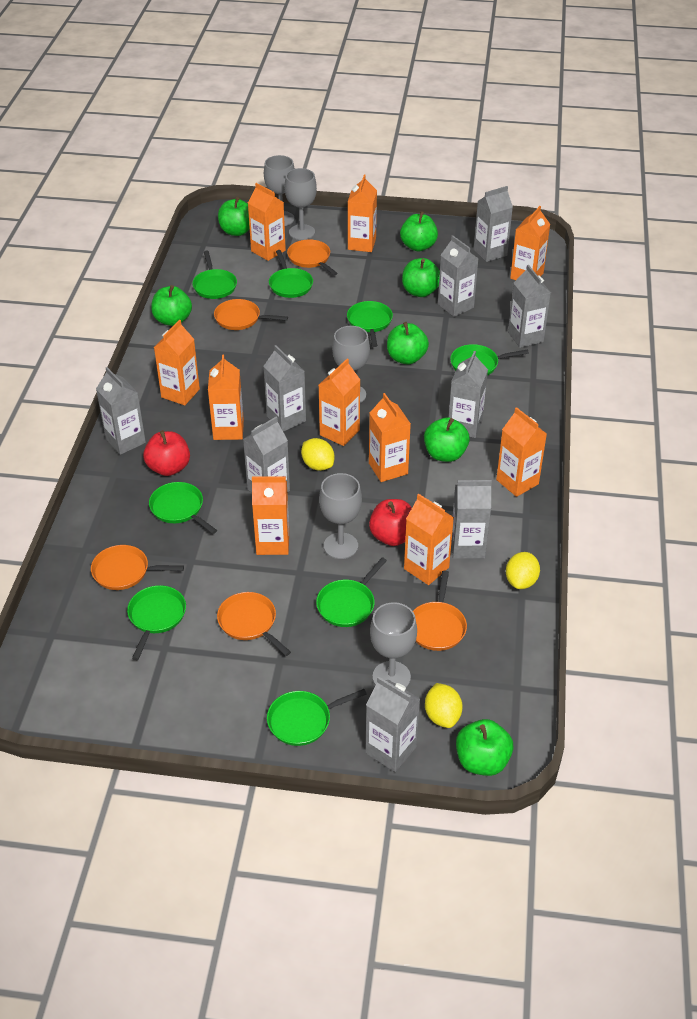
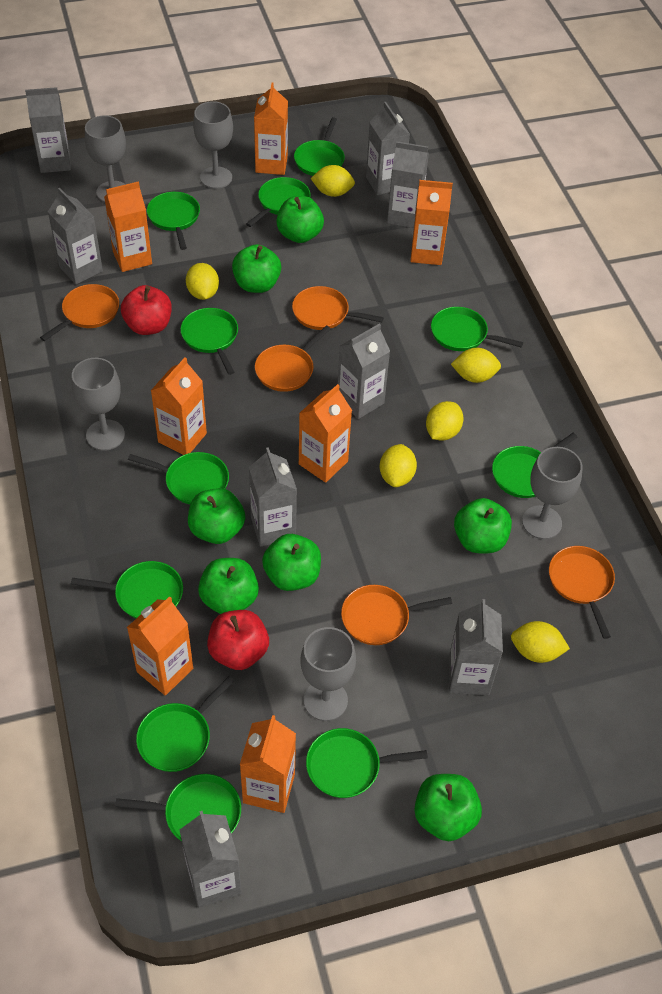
green pan: [127,585,186,660] [149,482,217,534] [192,251,237,299] [267,689,367,746] [269,250,313,298] [316,557,387,627] [347,301,393,347] [450,344,529,376] = 8 -> [71,561,183,618] [115,774,241,841] [128,452,229,504] [136,676,234,772] [147,192,200,250] [181,308,238,375] [246,177,311,227] [294,117,345,176] [306,728,428,798] [431,307,523,351] [492,433,577,498] = 11
grey carton: [96,367,146,455] [243,417,290,493] [263,345,306,432] [365,676,420,772] [438,235,479,317] [449,351,488,438] [451,480,492,559] [474,186,513,262] [508,265,551,348] = 9 -> [25,87,71,173] [48,188,103,284] [180,811,242,908] [249,447,297,547] [338,323,390,419] [366,102,410,195] [387,141,429,228] [448,599,503,695] = 8
orange carton: [154,320,200,406] [208,355,244,440] [248,183,286,261] [252,476,289,555] [319,359,360,446] [348,174,377,252] [369,393,411,482] [404,494,454,585] [496,407,547,497] [510,206,551,280] = 10 -> [104,181,152,272] [127,596,193,696] [151,357,207,455] [240,715,296,813] [254,83,288,175] [299,384,352,483] [411,180,453,265] = 7
yellow lemon: [301,438,335,471] [425,683,463,728] [506,552,540,589] = 3 -> [186,263,219,300] [310,165,355,197] [380,444,417,487] [426,401,463,441] [451,348,501,383] [511,621,570,663] = 6

